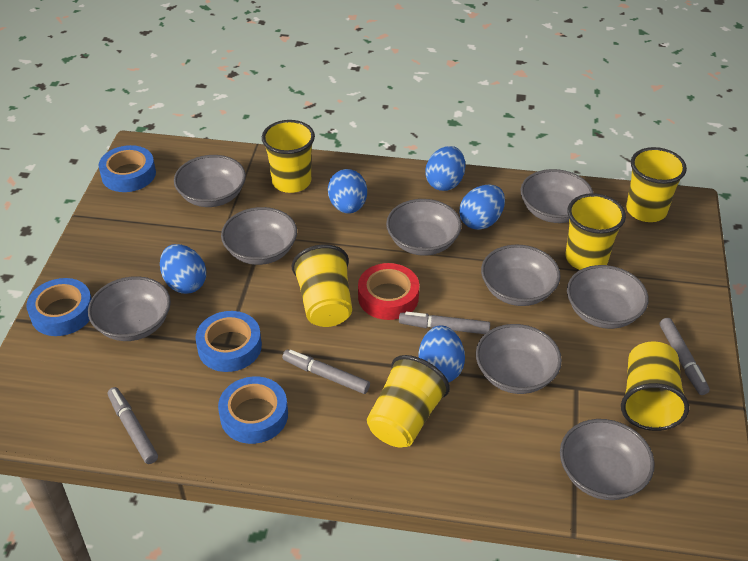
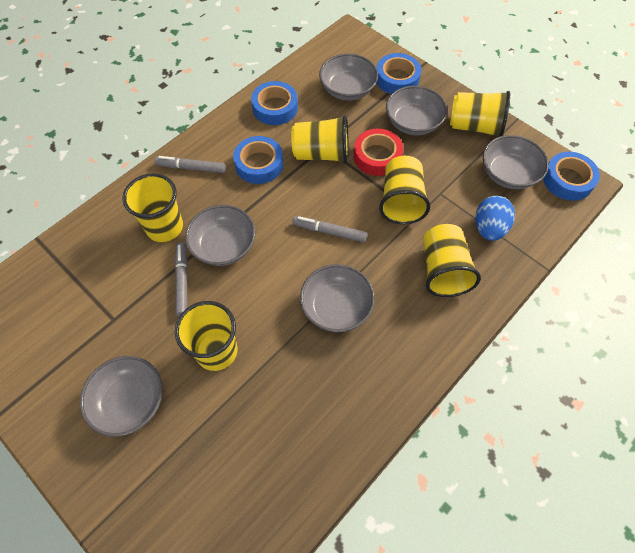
blue egg: [160,244,206,294] [328,169,367,214] [418,325,465,382] [425,146,465,191] [459,184,505,230] = 5 -> [475,196,515,241] = 1
grey bowl: [88,276,171,341] [174,155,246,207] [221,207,297,265] [386,199,462,256] [476,324,562,394] [481,244,561,306] [521,169,593,223] [560,419,655,500] [567,265,649,329] = 9 -> [80,356,163,437] [185,205,256,266] [300,264,375,332] [319,54,378,101] [386,86,447,135] [483,135,549,189] = 6
grey marker: [108,387,158,464] [282,349,370,394] [399,312,490,334] [660,318,710,395] = 4 -> [155,156,226,173] [174,243,188,316] [292,216,367,243] = 3

